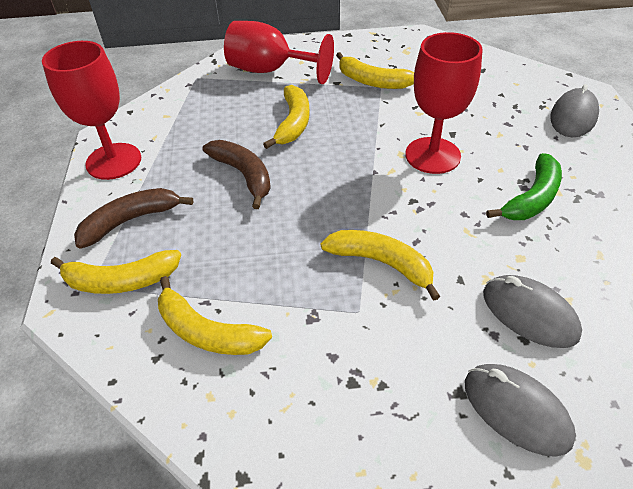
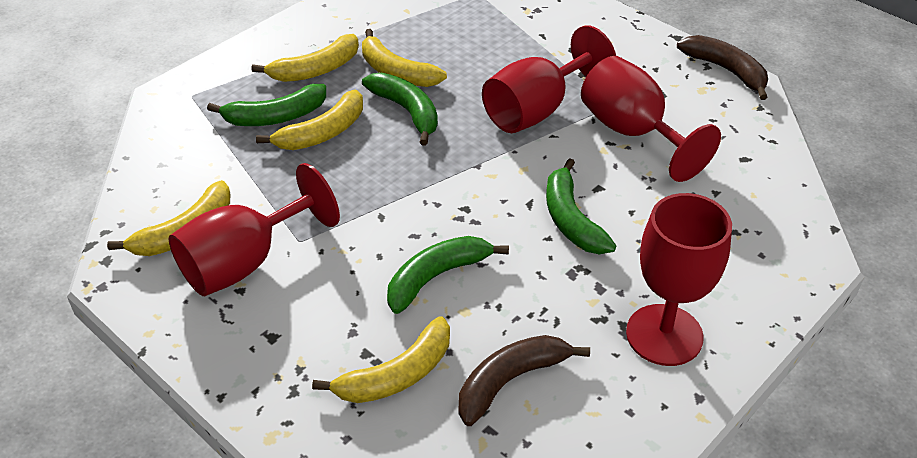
green banana: [486,153,562,220] = 1 -> [207,84,326,126] [362,73,438,146] [387,236,509,314] [546,158,616,254] = 4
grey mouse: [465,364,576,457] [483,275,582,348] [550,84,599,137] = 3 -> none = 0
red goblet: [42,41,141,180] [224,21,334,84] [405,32,483,174] = 3 -> [169,163,340,296] [482,25,616,133] [581,56,721,182] [626,193,732,366] = 4

